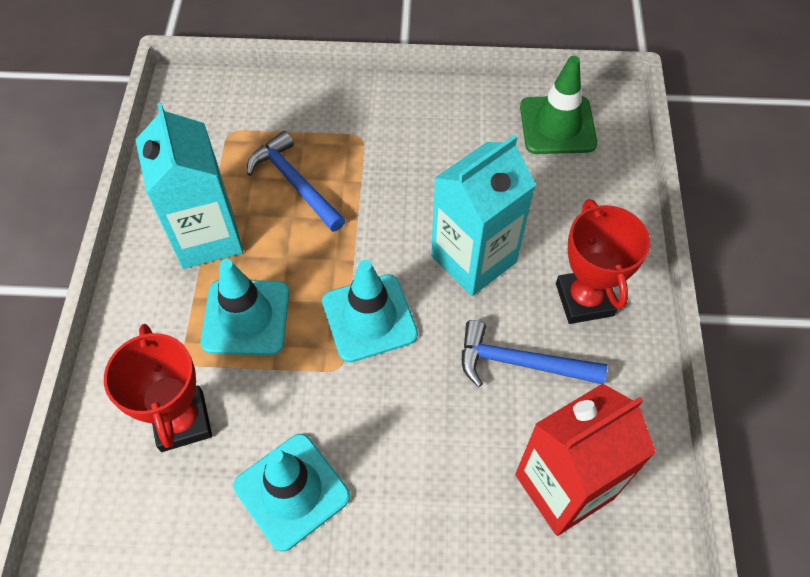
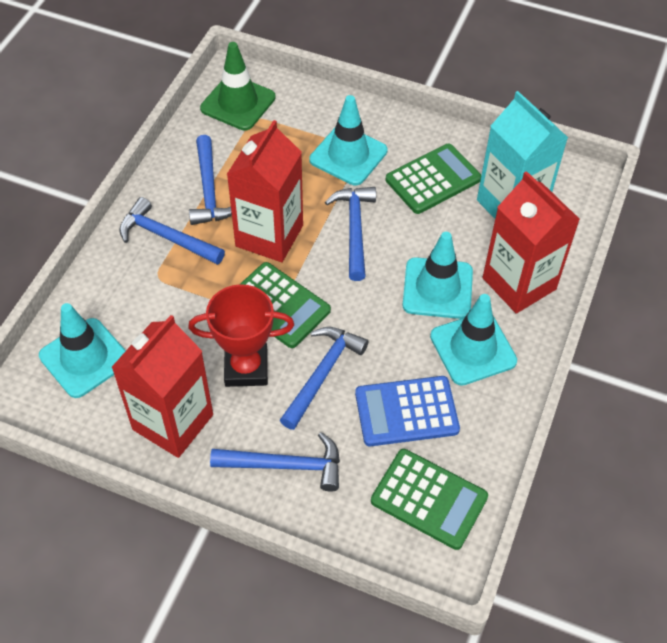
blue calculator: none = 0 -> [355,376,460,446] = 1
blue hammer: [247,131,345,232] [462,320,607,387] = 2 -> [119,197,225,265] [189,135,232,225] [210,432,340,492] [280,327,368,430] [325,187,376,281] = 5
green calculator: none = 0 -> [240,262,331,348] [371,449,488,550] [386,144,481,214] = 3
red carton: [515,383,656,536] = 1 -> [111,315,213,458] [227,120,303,262] [482,171,580,314] = 3
red trophy: [104,324,212,452] [556,199,650,324] = 2 -> [188,284,294,387] = 1
turquoise carton: [135,103,243,269] [431,135,536,296] = 2 -> [477,91,568,219] = 1
turquoise traffic cone: [200,259,289,355] [233,434,350,552] [322,260,418,363] = 3 -> [39,303,126,398] [309,95,388,185] [403,232,473,319] [430,294,517,386] = 4

